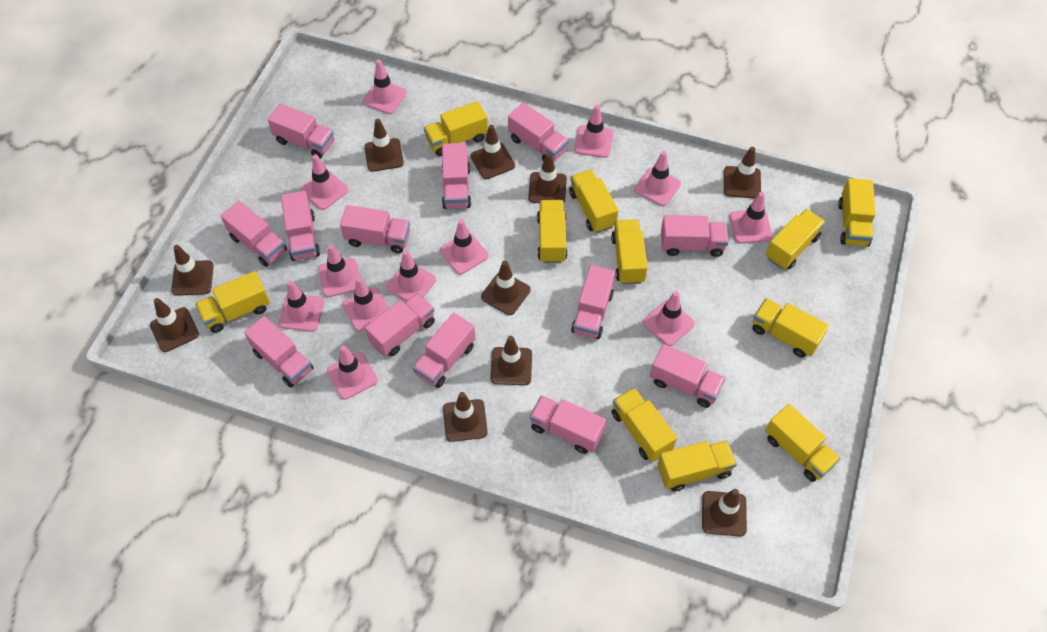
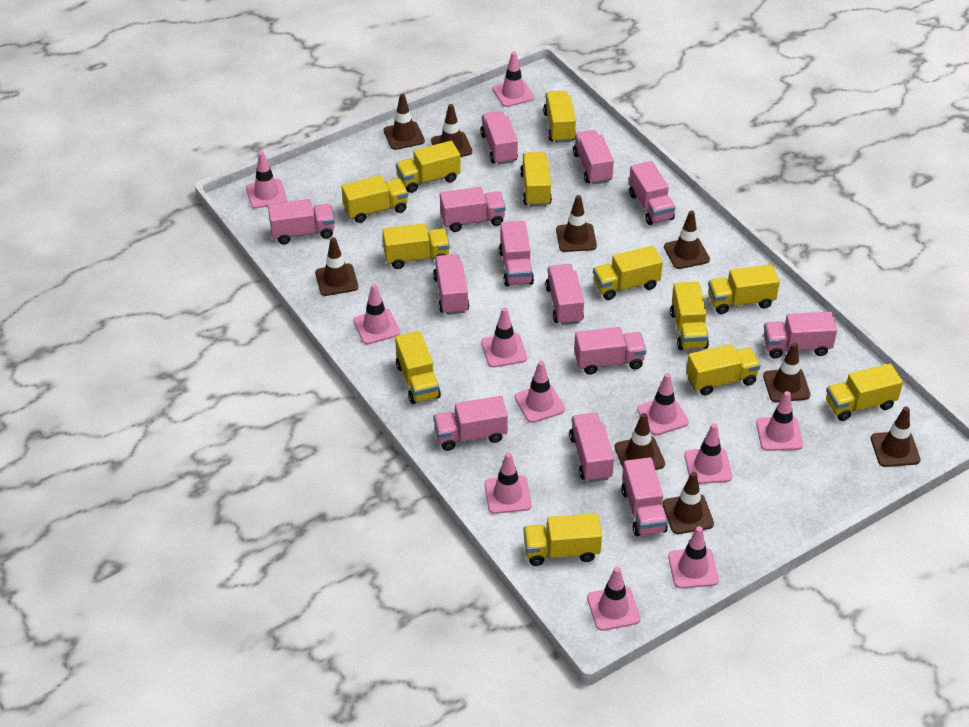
brown traffic cone: [150,298,199,352] [171,245,214,296] [364,119,404,172] [443,392,488,442] [470,125,515,179] [481,261,531,315] [490,336,532,385] [528,153,567,203] [702,489,747,537] [724,147,761,199] = 10 -> [315,237,358,296] [384,94,425,150] [431,104,472,157] [556,195,597,252] [615,413,665,470] [663,472,714,534] [664,210,710,269] [763,343,811,402] [871,406,920,467] = 9
pink traffic cone: [279,280,324,332] [301,155,349,210] [318,244,360,297] [327,346,378,400] [342,277,389,331] [363,60,407,114] [386,250,436,301] [440,219,489,274] [574,105,613,158] [634,151,681,206] [643,291,695,346] [730,192,772,243] = 12 -> [246,151,287,209] [353,284,400,344] [481,307,527,368] [485,452,531,514] [492,52,534,107] [515,361,565,423] [587,567,641,631] [637,373,689,435] [668,526,719,588] [684,423,732,484] [756,391,803,451] = 11
yellow truck: [195,271,270,333] [424,101,488,156] [537,200,567,263] [569,170,619,233] [611,220,648,284] [612,388,677,462] [657,440,737,491] [752,298,829,358] [765,404,840,482] [766,209,825,269] [838,178,876,247] = 11 -> [341,175,408,223] [382,223,450,269] [395,331,441,404] [396,141,461,193] [520,152,552,207] [523,513,602,566] [543,91,576,143] [593,246,663,300] [670,282,709,350] [686,344,760,395] [708,264,780,314] [826,363,903,421] = 12

